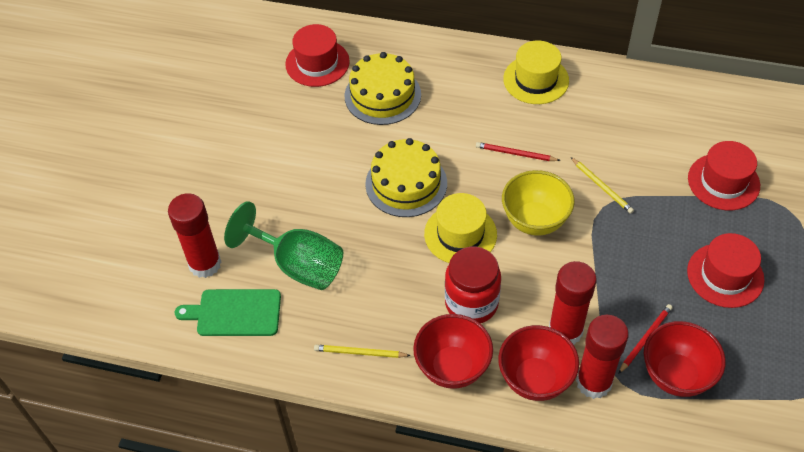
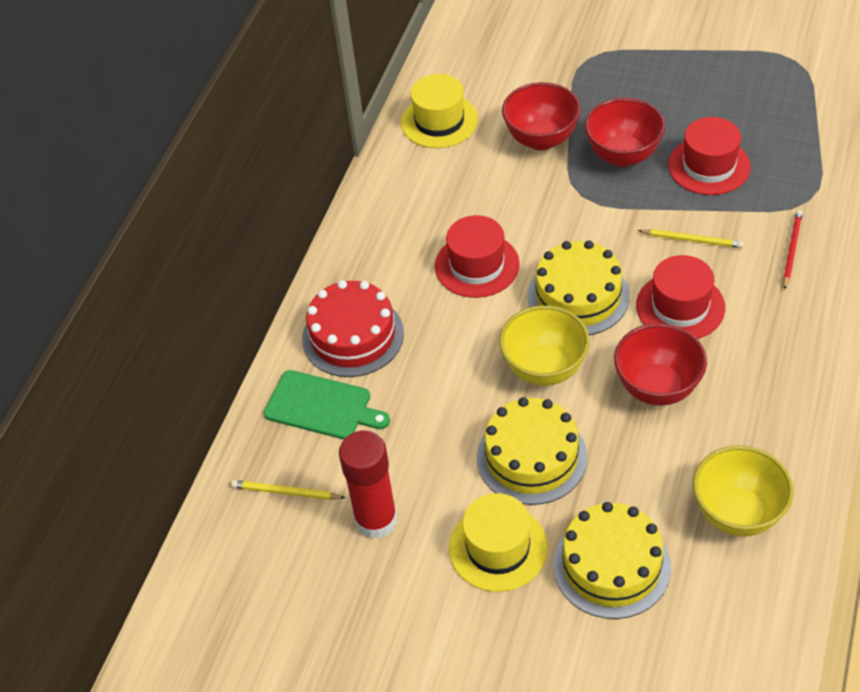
green goblet: [224,201,343,290] = 1 -> none = 0
red cake: none = 0 -> [302,280,404,377] = 1
red glue stick: [168,193,221,278] [549,261,597,345] [576,315,629,399] = 3 -> [339,431,397,539] = 1
red jar: [445,247,501,324] = 1 -> none = 0
red pencil: [476,142,561,161] [618,304,673,374] = 2 -> [783,210,803,290] = 1
yellow bowl: [502,170,575,236] = 1 -> [499,305,590,386] [693,445,793,537] = 2
yellow cake: [345,52,421,125] [365,138,447,217] = 2 -> [477,397,587,505] [528,241,629,335] [553,502,671,619] = 3

